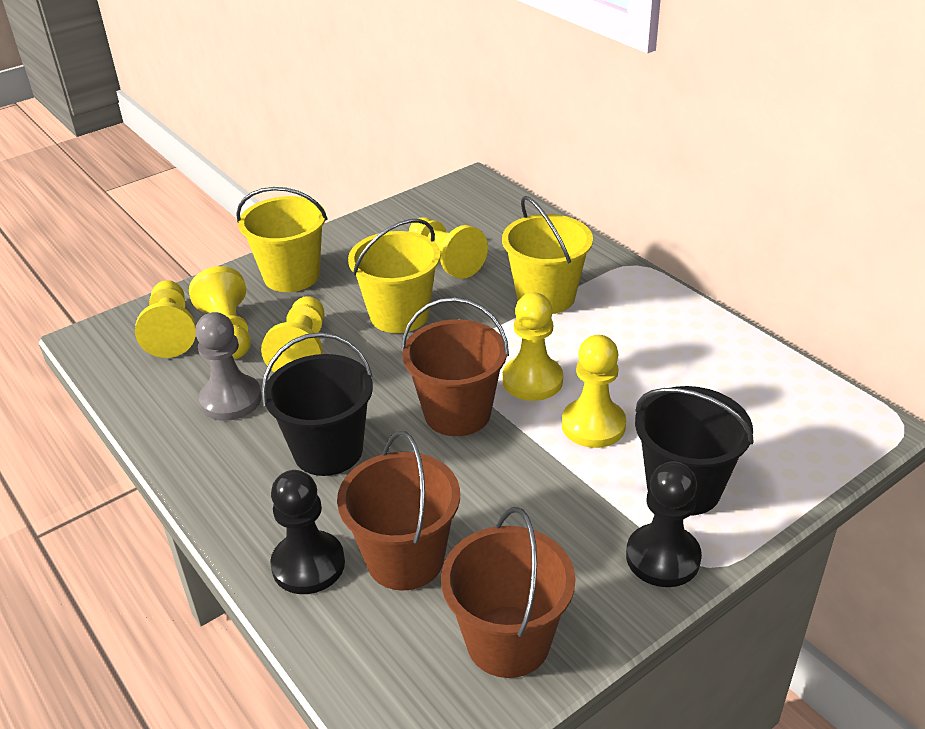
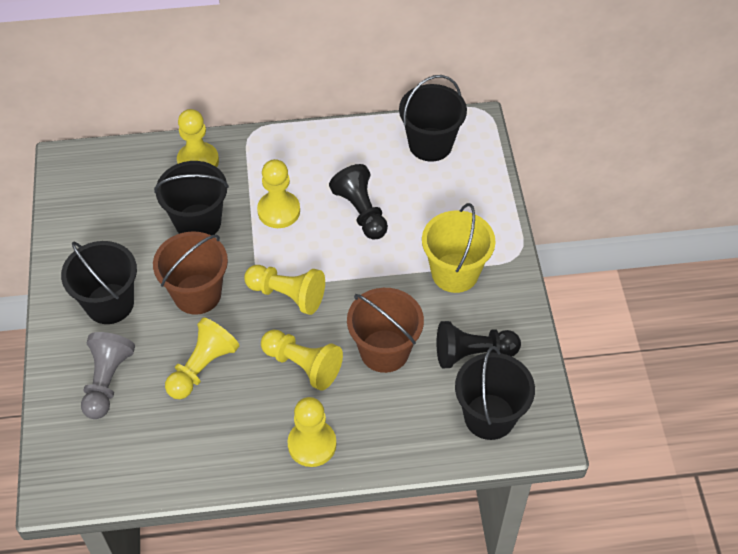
black bucket: [261,332,373,476] [635,386,754,516] = 2 -> [61,241,137,324] [154,161,229,235] [399,75,467,162] [455,346,535,440] = 4
brown bucket: [337,431,460,591] [401,297,509,436] [441,507,575,678] = 3 -> [153,231,228,315] [347,288,424,373] = 2
yellow bucket: [236,187,327,292] [348,219,441,333] [502,196,593,314] = 3 -> [422,203,496,293] = 1

